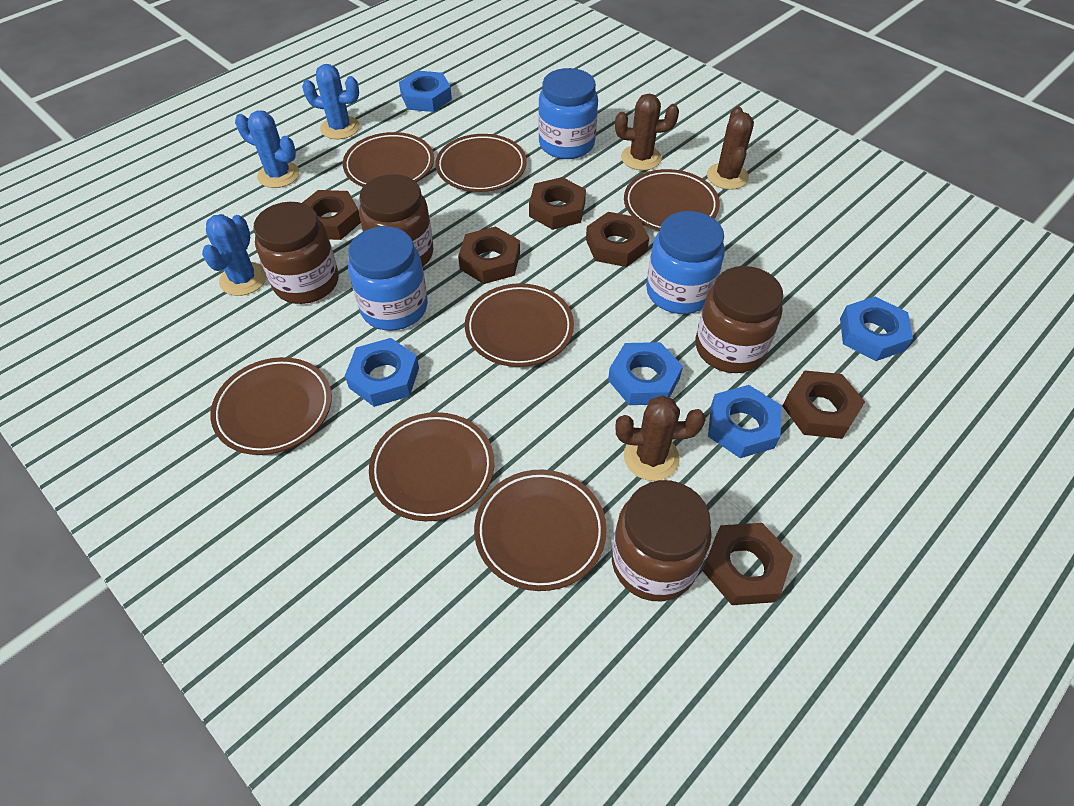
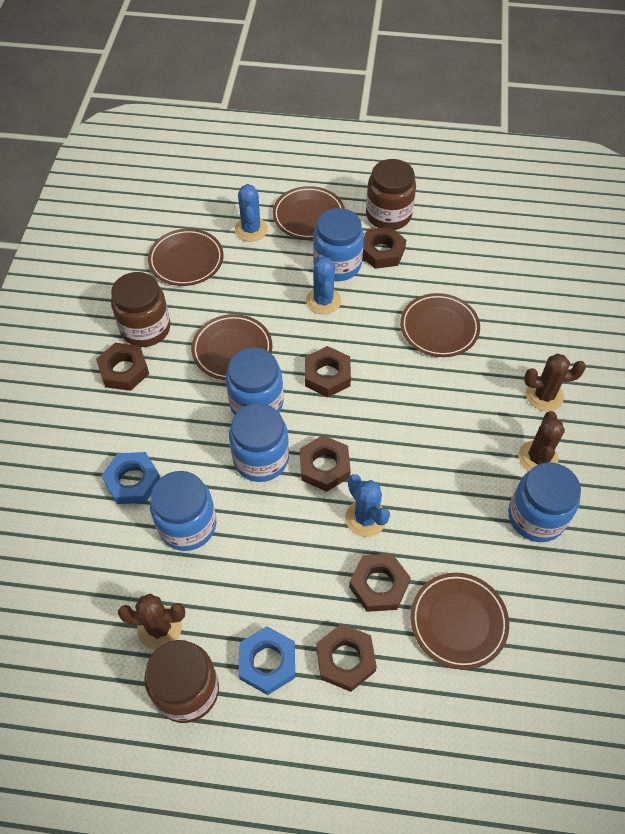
blue jar: [348,226,428,331] [538,68,598,159] [646,211,725,314] = 3 -> [150,471,216,551] [226,347,283,415] [229,403,289,482] [313,208,364,281] [508,462,581,542] = 5
blue nut: [345,338,419,407] [399,71,452,112] [608,342,683,405] [708,385,781,458] [840,297,913,361] = 5 -> [101,452,160,504] [239,626,295,695] = 2
brown jar: [253,202,338,304] [359,174,433,267] [612,480,712,601] [696,266,783,373] = 4 -> [111,272,170,347] [144,640,219,723] [366,159,416,230] = 3
brown plate: [210,357,332,455] [343,132,434,187] [369,412,494,521] [435,134,527,192] [465,283,574,367] [474,470,607,591] [624,169,720,231] = 7 -> [148,228,224,286] [191,314,272,380] [273,186,345,240] [400,293,480,357] [410,573,509,670] = 5

